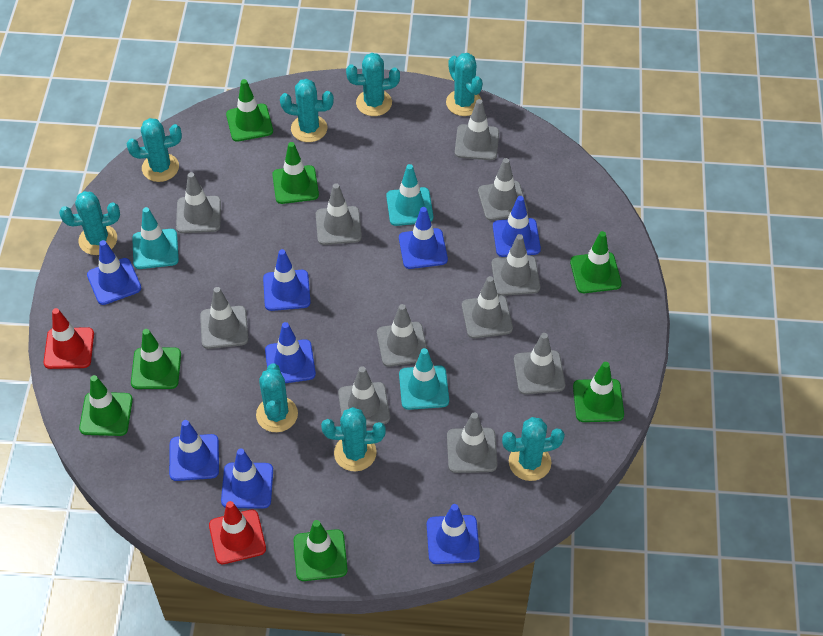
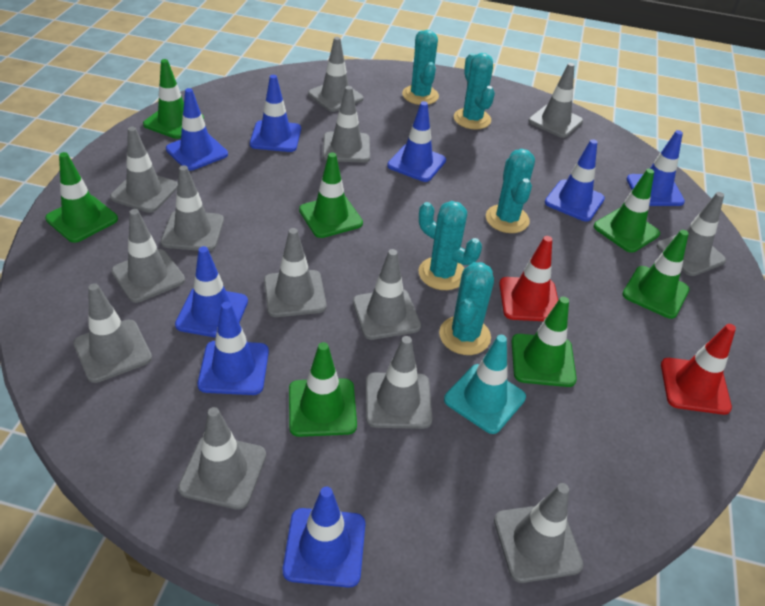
grey traffic cone: [176,172,221,233] [200,287,248,349] [316,183,362,245] [338,366,390,427] [377,304,428,367] [447,412,498,473] [455,99,499,160] [462,276,513,339] [478,158,528,221] [491,234,540,296] [514,333,565,394] = 11 -> [73,283,152,383] [110,127,178,213] [111,209,185,303] [161,165,224,251] [178,407,266,510] [264,228,327,317] [308,37,363,112] [323,86,370,163] [353,249,421,340] [366,336,433,429] [494,483,583,583] [529,63,583,138] [657,192,726,276] = 13
turquoise cactus: [59,191,120,255] [127,118,182,182] [256,363,298,432] [280,79,334,142] [321,407,386,471] [346,53,400,116] [446,53,483,116] [502,417,565,481] = 8 -> [402,30,439,105] [419,201,482,290] [439,262,494,355] [454,53,495,130] [486,149,535,233] = 5
turquoise traffic cone: [132,207,179,269] [386,164,433,226] [399,348,449,410] = 3 -> [444,335,526,434] = 1

